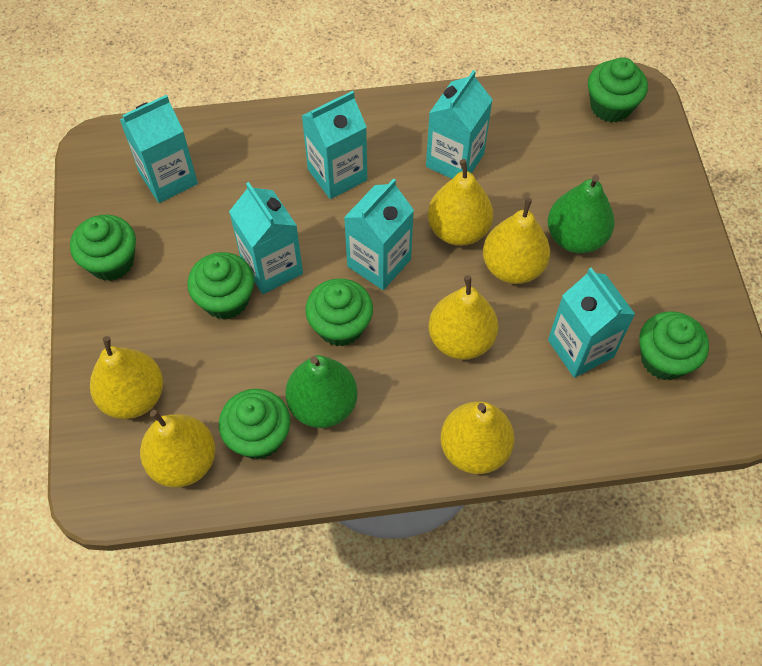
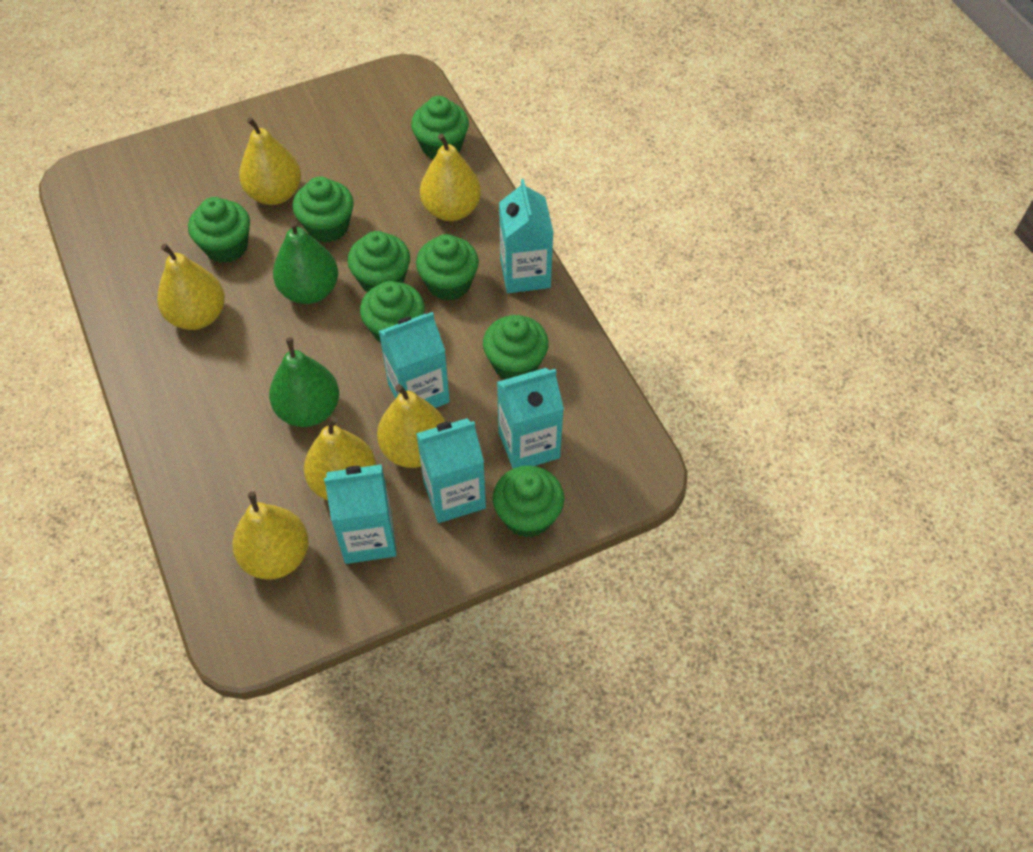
green cupcake: [70,215,136,281] [187,252,254,320] [219,389,290,460] [305,278,373,347] [588,57,648,122] [639,311,709,380] = 6 -> [188,197,250,263] [293,177,353,243] [348,231,410,292] [360,281,425,343] [411,96,469,159] [416,234,479,301] [483,315,549,379] [493,466,564,537] = 8
turquoise carton: [120,95,198,203] [229,182,303,294] [302,91,367,199] [344,179,414,290] [426,70,493,179] [548,268,635,378] = 6 -> [324,464,397,564] [379,312,450,408] [416,418,486,523] [497,368,564,469] [499,179,553,293] = 5

